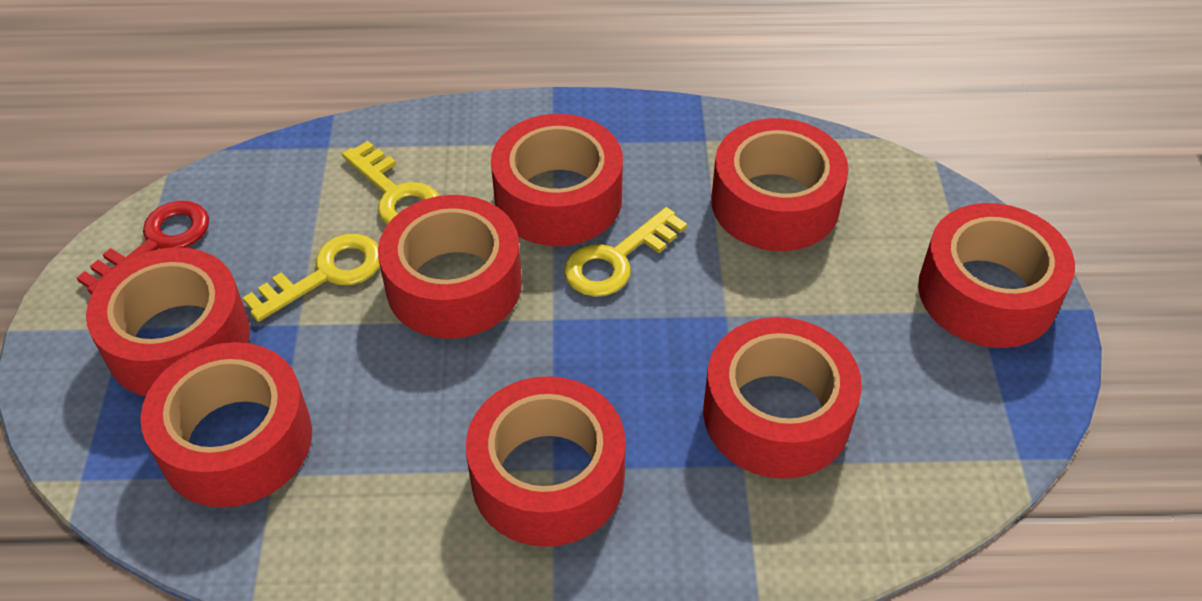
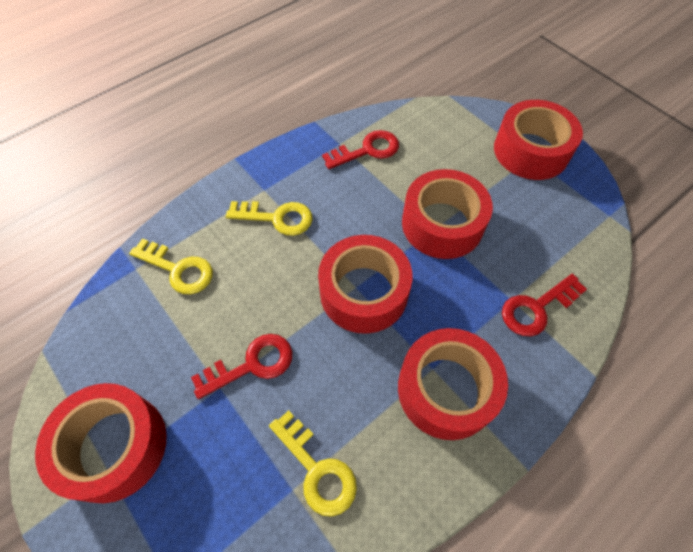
red key: [77,201,209,294] = 1 -> [191,334,292,399] [322,130,399,169] [502,274,587,336] = 3
red tape: [86,247,250,396] [140,342,312,508] [378,195,522,339] [466,376,626,547] [491,114,623,246] [703,317,862,479] [711,118,849,251] [918,203,1075,348] = 8 -> [35,383,167,503] [318,235,413,334] [398,328,508,440] [402,169,493,259] [494,100,583,180] = 5

